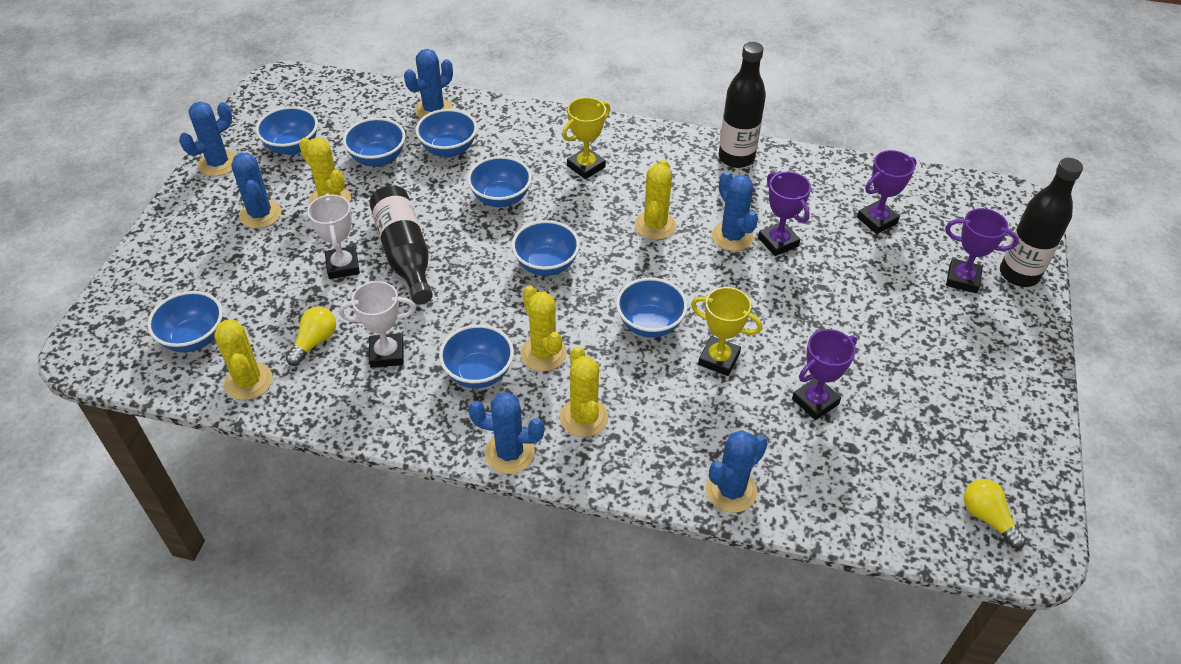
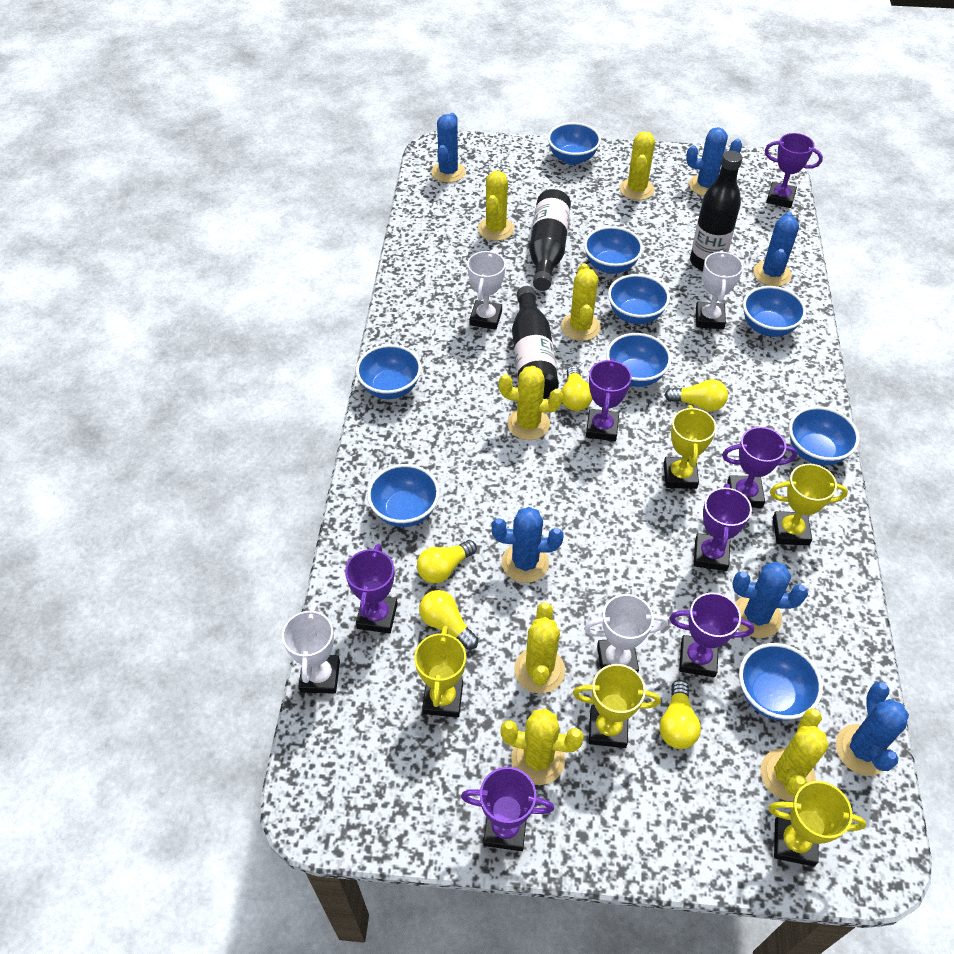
blue bowl: [147,291,223,352] [255,106,318,155] [343,118,405,167] [416,109,477,158] [439,325,514,388] [467,156,532,207] [512,220,580,276] [616,277,688,338] = 8 -> [356,344,422,399] [367,464,440,527] [548,122,601,165] [584,226,643,274] [606,333,671,387] [608,274,670,324] [739,643,823,721] [743,286,806,337] [789,406,859,466] = 9
purple trophy: [758,171,811,256] [792,329,857,420] [857,150,917,234] [945,208,1019,293] = 4 -> [345,544,397,633] [461,767,554,851] [586,358,632,441] [669,592,754,677] [694,483,752,571] [722,427,797,508] [765,133,823,208] = 7
white trophy: [307,193,360,279] [339,281,416,368] = 2 -> [282,603,340,694] [467,250,506,330] [584,594,667,672] [696,250,743,329] = 4
yellow cactus: [214,320,273,400] [299,137,351,203] [520,285,567,371] [560,346,608,437] [635,159,676,240] = 5 -> [478,171,514,241] [499,366,563,440] [501,708,584,785] [514,603,565,693] [561,263,601,341] [620,131,655,200] [760,708,829,802] = 7
yellow light bulb: [286,307,336,366] [964,479,1026,549] = 2 -> [417,540,477,584] [419,590,478,650] [561,366,592,411] [659,680,701,749] [665,379,728,411] = 5
yellow trophy: [562,97,610,179] [691,287,762,376] = 2 -> [414,626,466,717] [573,664,661,748] [664,405,716,489] [769,781,866,866] [770,464,848,546] = 5

